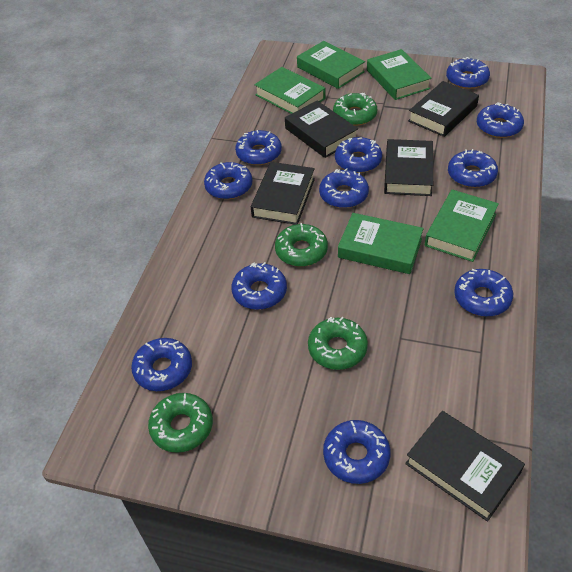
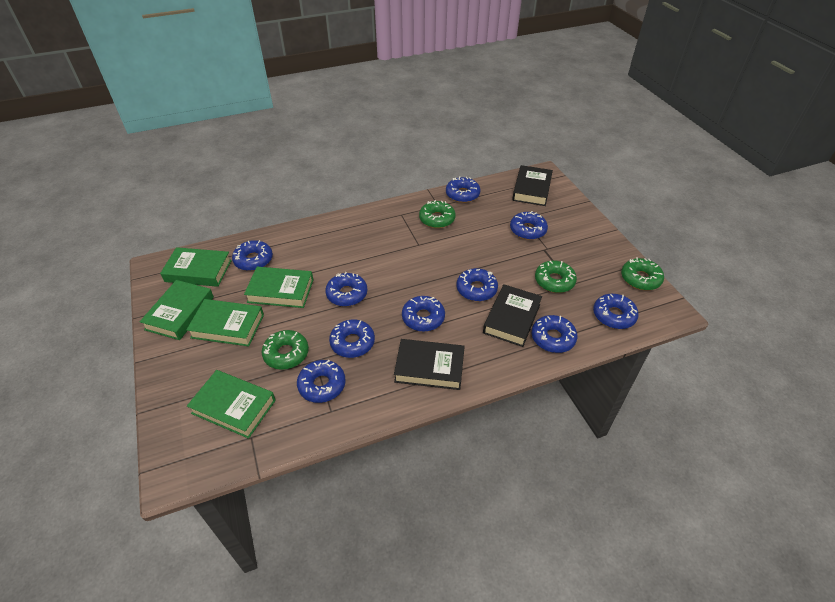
black book: [251,162,315,225] [285,101,358,158] [384,139,433,196] [405,411,525,522] [408,81,479,137] = 5 -> [394,339,465,390] [483,284,542,347] [512,165,553,206] = 3
blue donut: [131,338,192,391] [204,162,253,199] [231,262,287,310] [235,130,282,165] [319,168,369,208] [323,420,390,484] [335,137,382,173] [446,57,490,89] [448,149,498,188] [454,269,513,316] [477,102,524,138] = 11 -> [232,240,273,271] [297,360,346,403] [325,272,367,306] [329,319,375,358] [402,296,445,332] [446,176,481,203] [457,268,498,301] [510,211,548,240] [532,315,577,353] [593,294,639,329] = 10

